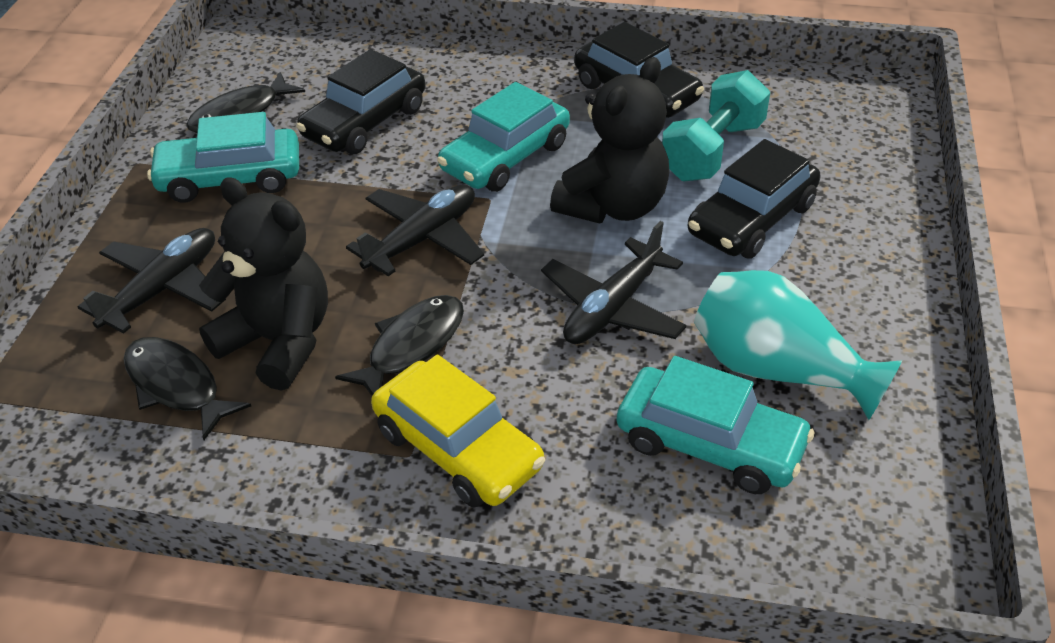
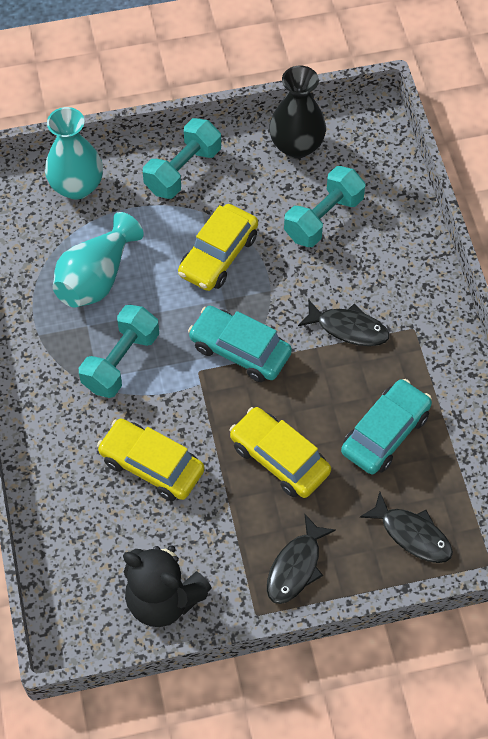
black car: [296,49,426,154] [574,22,704,118] [688,139,821,259] = 3 -> none = 0
black plane: [78,228,226,334] [346,185,484,276] [541,221,687,344] = 3 -> none = 0
black teddy bear: [199,177,328,391] [550,57,669,224] = 2 -> [123,545,212,627] = 1
black vase: none = 0 -> [269,65,326,159] = 1
turquoise car: [147,112,299,203] [437,82,570,192] [617,356,814,494] = 3 -> [188,306,292,382] [341,379,432,474] = 2
turquoise dumbbell: [662,70,770,181] = 1 -> [79,305,159,398] [143,118,221,199] [284,166,366,247] = 3
turquoise vase: [694,270,903,420] = 1 -> [45,107,103,200] [53,212,144,308] = 2
yellow car: [371,355,545,508] = 1 -> [97,419,205,501] [178,204,258,291] [229,407,331,498] = 3

